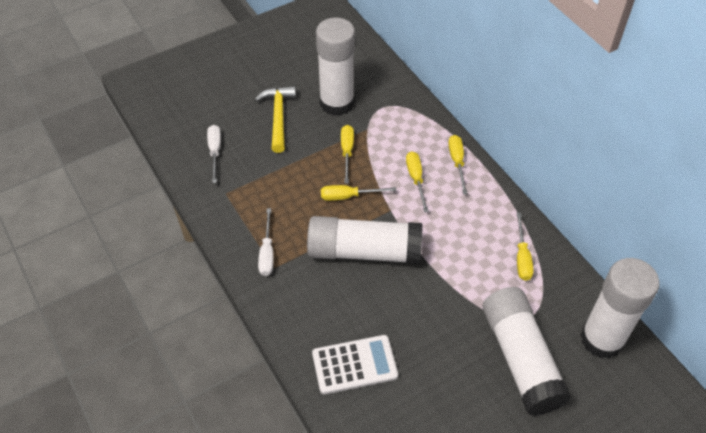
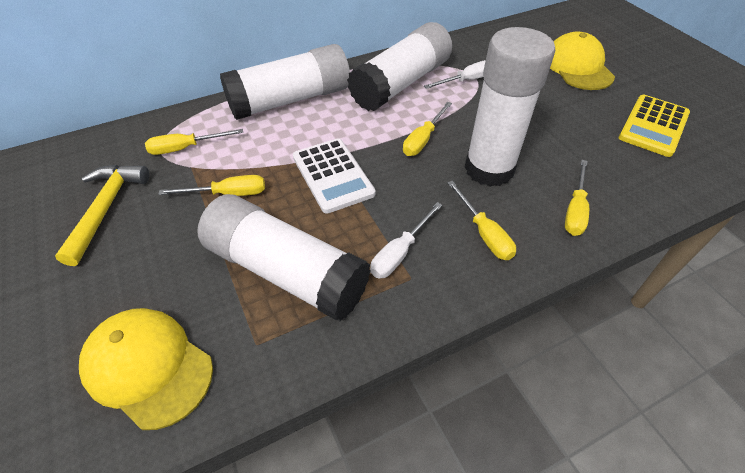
yellow calculator: none = 0 -> [619,95,690,157] = 1
yellow cap: none = 0 -> [79,308,213,430] [550,31,615,90] = 2

